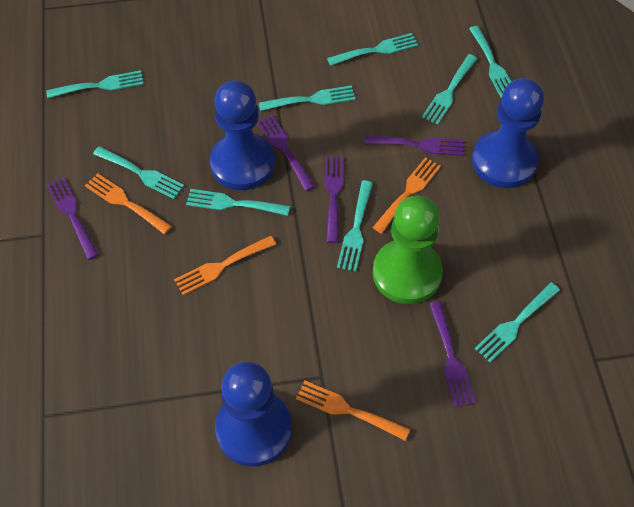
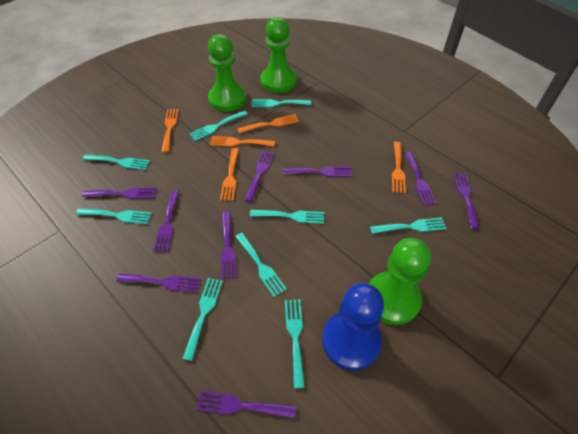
blue pawn: [210,80,275,190] [215,361,292,467] [472,78,544,188] = 3 -> [322,283,384,370] = 1
green pawn: [373,196,443,304] = 1 -> [208,34,246,112] [260,17,297,93] [369,238,431,325] = 3
orange fork: [85,173,172,234] [174,236,276,295] [296,381,410,441] [373,157,441,234] = 4 -> [161,109,178,152] [210,136,275,146] [220,148,239,201] [237,114,299,133] [392,142,406,193] = 5
purple fork: [46,177,99,260] [257,115,315,191] [324,156,344,243] [365,135,464,156] [429,301,476,407] = 5 -> [82,187,156,199] [116,273,200,293] [153,190,179,252] [196,391,296,418] [221,212,237,279] [245,151,274,202] [283,167,351,177] [404,152,437,205] [453,173,480,229] = 9

